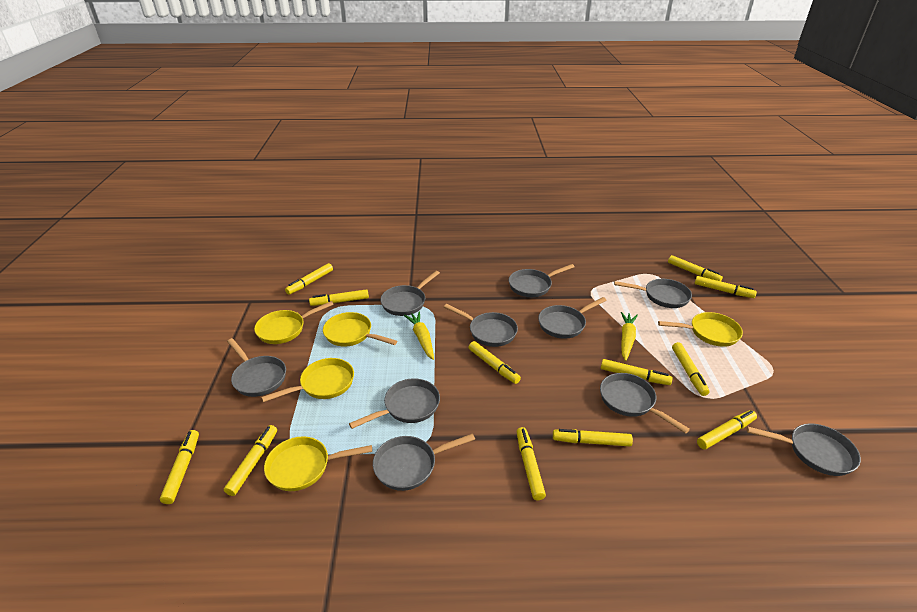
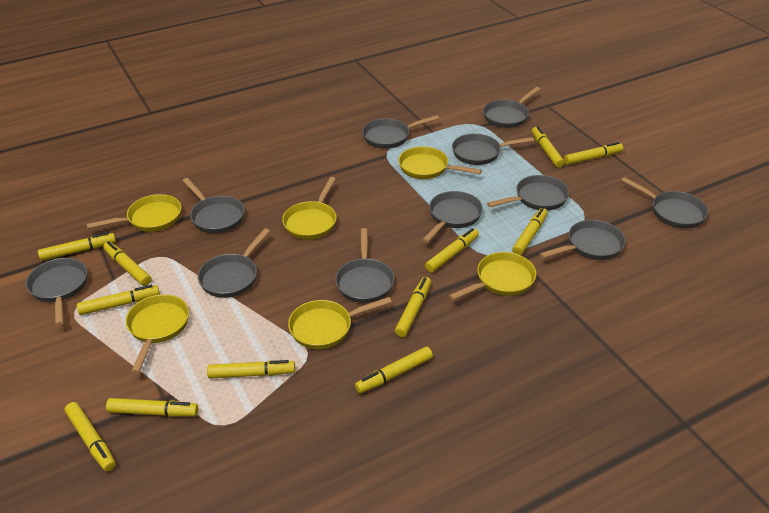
grey pan: [227,338,286,397] [349,378,440,429] [373,433,475,491] [380,271,440,316] [444,304,518,347] [509,264,575,297] [538,297,607,339] [600,373,690,433] [614,279,692,308] [747,424,861,476] = 10 -> [26,258,87,326] [183,178,245,233] [198,228,270,298] [335,228,394,303] [362,115,439,149] [422,191,483,243] [452,134,534,165] [483,87,540,128] [487,175,569,211] [540,220,626,260] [621,177,708,228] = 11
yellow carrot: [404,312,434,360] [621,312,638,361] = 2 -> none = 0
yellow pan: [254,301,334,344] [261,358,354,402] [264,436,372,491] [323,312,397,347] [658,312,743,347] = 5 -> [86,194,181,232] [126,294,189,374] [282,177,337,240] [288,297,392,349] [399,147,482,179] [449,252,536,300] = 6

